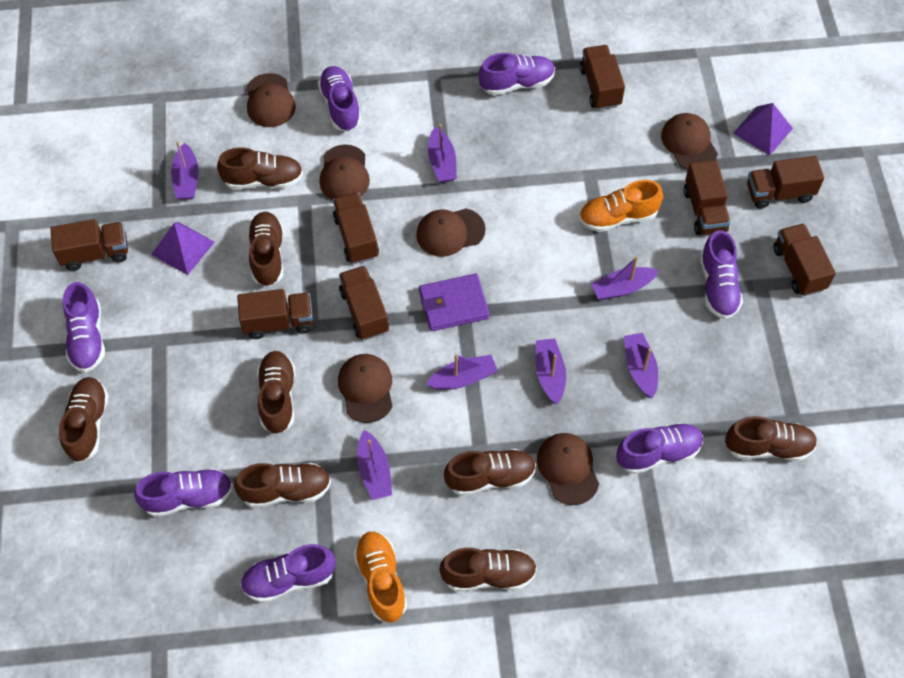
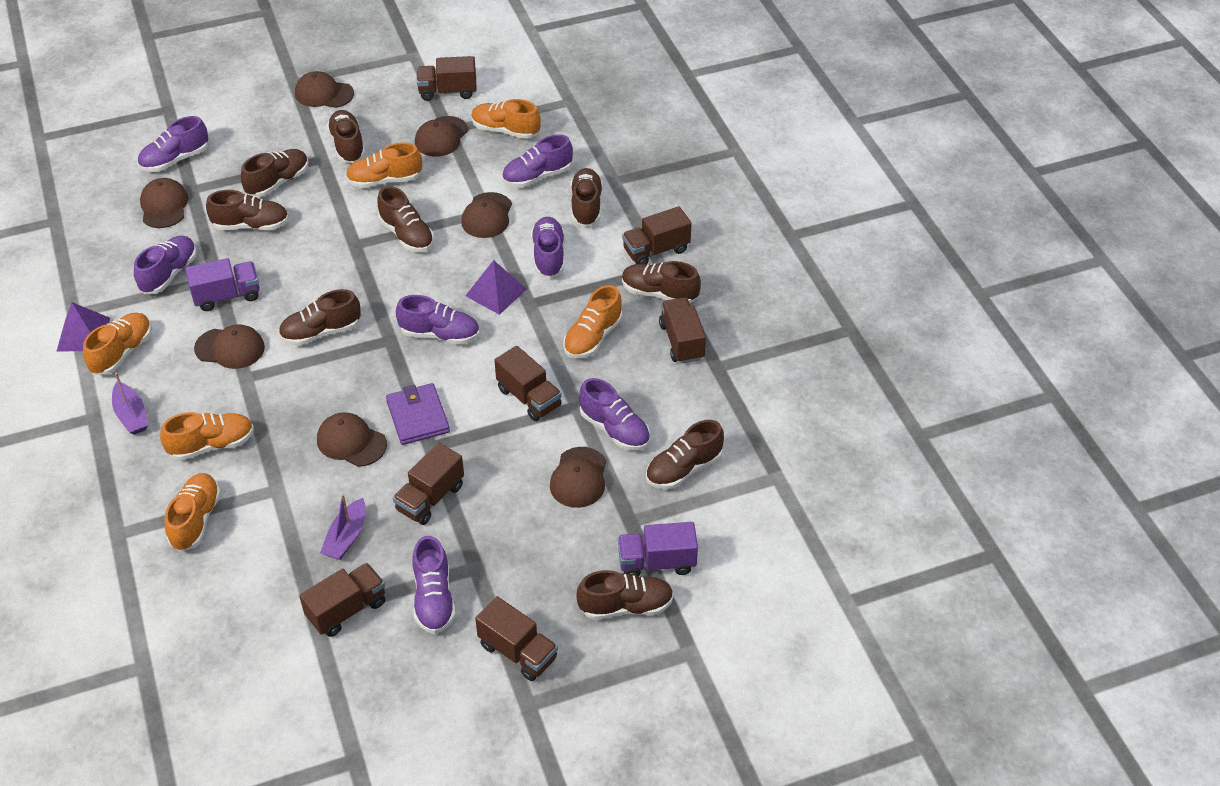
brown cap: [246,73,296,127] [320,144,370,200] [338,354,393,423] [416,208,485,257] [537,433,599,505] [661,113,718,170] = 6 -> [140,178,188,228] [194,324,265,369] [295,71,354,108] [317,412,387,467] [415,116,468,157] [461,192,512,238] [550,447,606,508] = 7
brown shoe: [59,377,109,462] [217,147,303,189] [234,463,331,508] [247,212,284,287] [257,351,295,434] [439,548,537,591] [444,449,536,496] [725,416,817,461] = 8 -> [206,190,289,230] [241,149,309,197] [279,289,361,346] [327,110,365,163] [378,186,434,252] [570,168,603,227] [576,570,674,620] [622,261,701,304] [646,420,724,489] = 9
brown truck: [50,219,128,271] [237,289,313,339] [333,193,379,264] [339,266,389,340] [580,45,625,110] [684,160,731,235] [747,156,824,209] [773,223,836,296] = 8 -> [299,563,385,637] [393,443,464,525] [417,56,477,101] [475,596,558,681] [494,346,562,421] [622,206,692,264] [659,297,706,364] = 7
orange shoe: [353,531,407,623] [579,180,663,232] = 2 -> [83,312,152,375] [160,412,254,460] [165,473,221,552] [346,142,422,188] [471,99,541,139] [563,285,622,358] = 6
purple boat: [171,141,199,200] [357,430,392,500] [426,354,498,390] [428,124,457,182] [536,338,566,404] [591,256,659,300] [624,333,658,398] = 7 -> [112,372,148,435] [320,494,366,560] = 2
purple truck: none = 0 -> [185,258,260,311] [618,522,698,576] = 2

